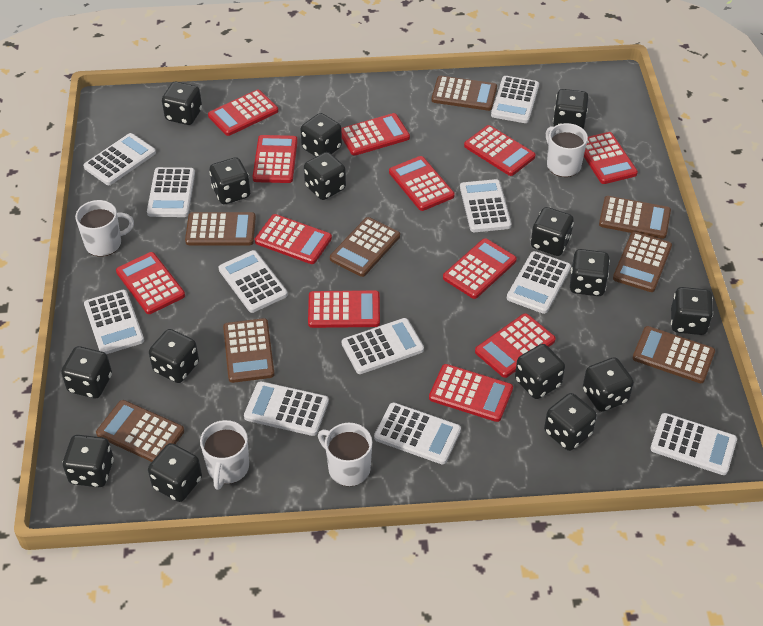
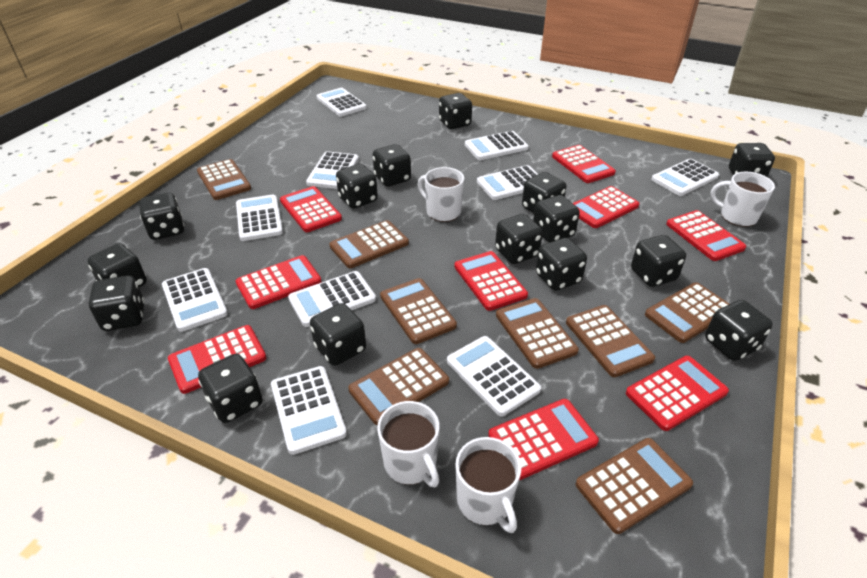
red calculator: [116,252,185,314] [208,90,278,136] [253,135,298,183] [255,214,332,264] [308,290,380,328] [341,113,410,156] [389,156,455,211] [429,364,513,422] [443,238,517,299] [464,125,536,176] [475,313,556,378] [584,132,638,184] = 12 -> [168,325,266,394] [236,255,322,309] [280,186,342,232] [454,251,528,311] [488,399,599,480] [552,145,616,183] [573,186,639,228] [626,356,729,431] [666,210,746,261] = 9
white calculator: [83,133,156,185] [84,290,144,354] [147,167,195,217] [218,250,288,313] [244,381,329,436] [342,318,424,374] [374,402,461,464] [460,179,511,232] [491,76,539,123] [507,251,571,314] [650,413,737,475] = 11 -> [162,268,228,332] [236,194,283,241] [271,366,347,455] [288,271,376,327] [306,151,359,189] [317,88,367,116] [447,336,541,416] [465,131,529,160] [477,165,538,200] [651,159,719,196] = 10

